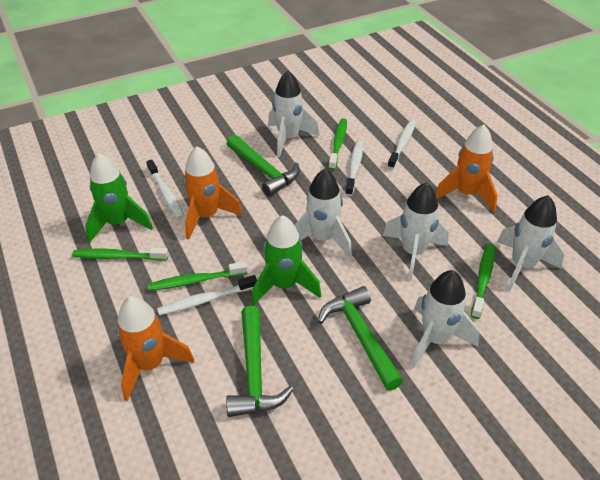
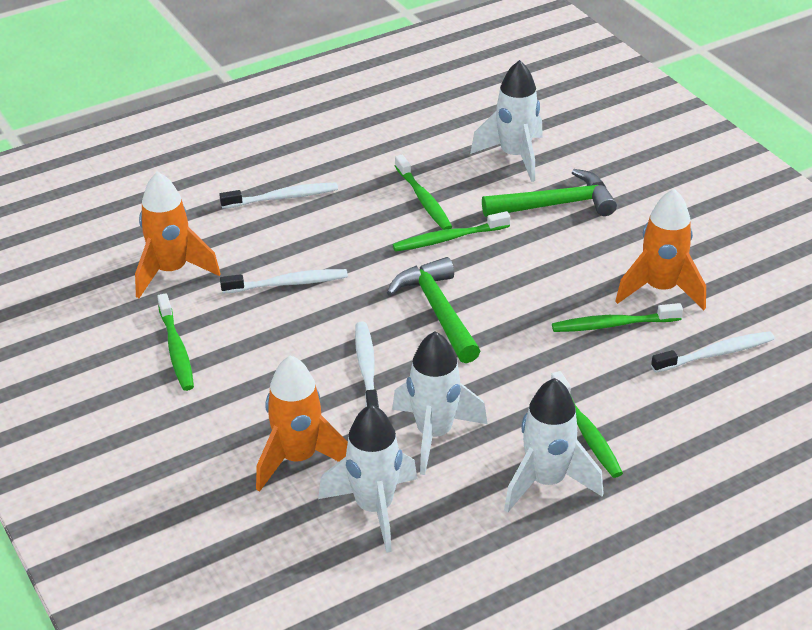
green hammer: [226,306,294,417] [227,135,299,196] [318,286,403,391] = 3 -> [387,257,480,363] [482,169,617,217] = 2
green rocket: [85,153,153,243] [251,215,322,306] = 2 -> none = 0
green toothbrush: [72,248,168,261] [148,262,248,291] [329,118,347,170] [471,244,495,319] = 4 -> [157,293,194,391] [392,211,510,252] [395,155,452,230] [551,371,623,478] [552,303,683,332] = 5
white rocket: [268,71,319,158] [294,169,352,258] [383,182,449,281] [411,270,480,368] [497,195,564,291] = 5 -> [318,405,417,553] [392,331,487,475] [470,60,543,182] [504,378,604,513] = 4

